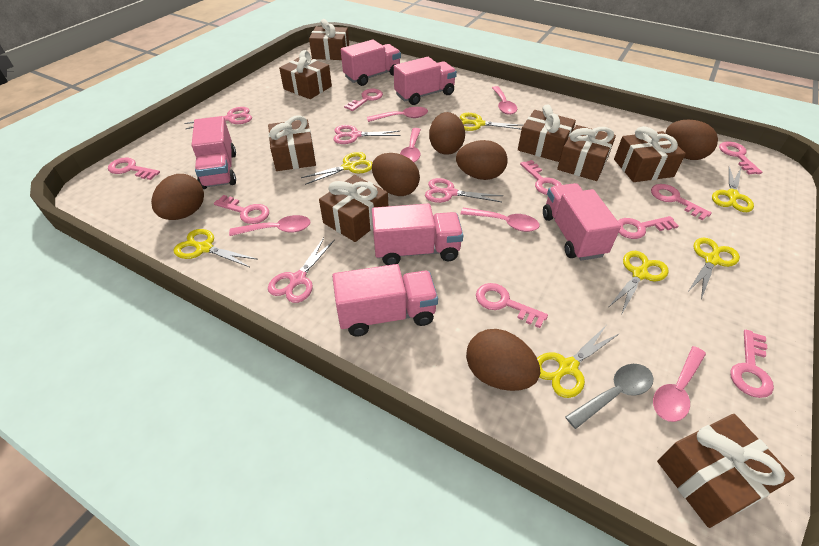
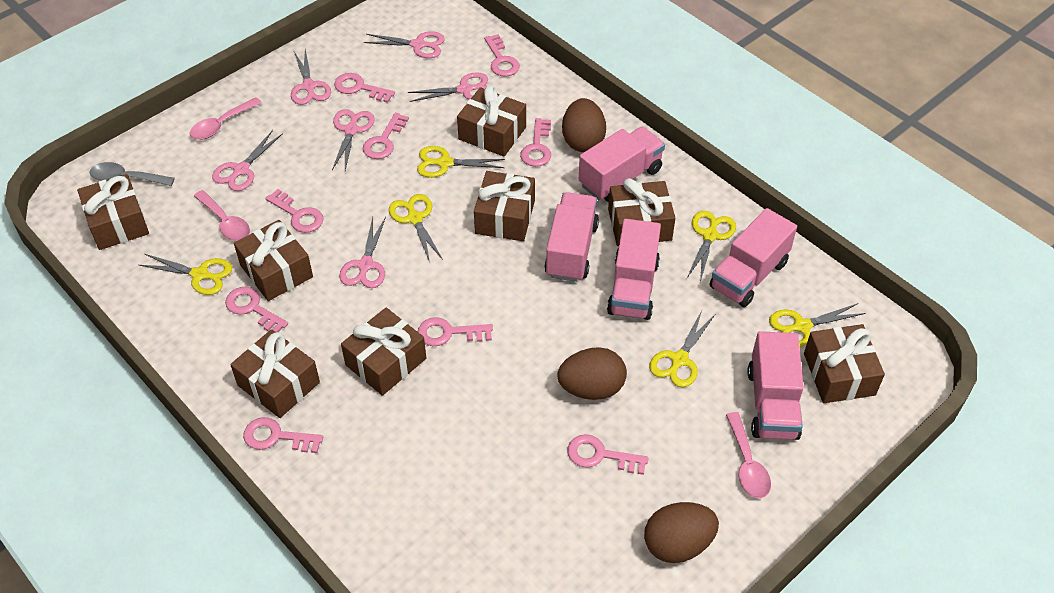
brown egg: [151,174,204,220] [372,153,420,196] [429,112,465,155] [456,140,508,180] [466,329,540,391] [666,120,718,160] = 6 -> [557,347,627,400] [562,98,606,152] [644,502,719,563] = 3
pink scissors: [184,107,252,129] [268,238,335,303] [333,125,401,144] [425,178,503,203] = 4 -> [212,130,283,191] [291,49,331,105] [332,109,375,170] [339,217,386,288] [364,31,445,58] [408,72,488,102] = 6
pink spoon: [229,215,311,236] [367,107,428,122] [400,128,421,163] [461,208,540,232] [492,86,517,115] [653,346,706,422] = 6 -> [190,97,262,140] [194,190,250,241] [726,412,771,498] = 3
pink truck: [192,116,236,189] [332,264,438,337] [341,40,401,86] [372,204,463,265] [394,57,457,105] [543,183,621,261] = 6 -> [544,192,599,282] [579,127,665,202] [607,219,661,320] [709,208,797,307] [747,331,804,440] = 5
yellow scissors: [173,229,258,267] [301,152,372,185] [460,113,523,131] [537,326,620,398] [610,251,669,313] [689,238,740,299] [712,167,754,212] = 7 -> [139,254,232,295] [389,194,443,262] [417,146,505,178] [649,311,715,387] [687,211,736,282] [769,303,866,347] = 6

